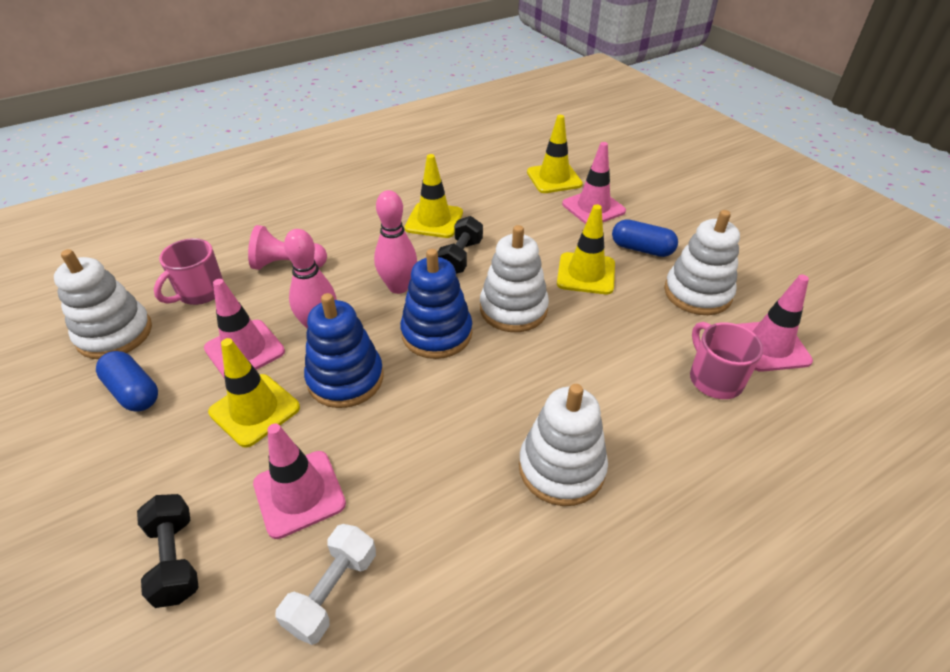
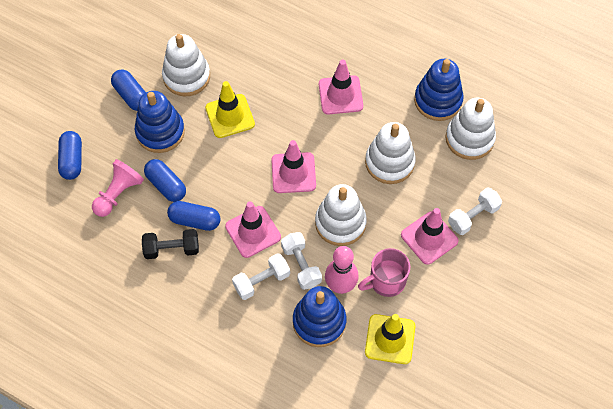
black dumbbell: [137,494,199,608] [438,216,483,274] = 2 -> [142,229,199,259] = 1
blue capsule: [96,351,158,412] [612,219,678,257] = 2 -> [58,131,82,180] [111,69,146,111] [144,159,186,202] [167,201,221,231] = 4
blue stacking toy: [304,293,384,408] [400,249,472,359] = 2 -> [135,91,185,153] [293,286,346,347] [414,59,464,121] = 3
pink bowling pin: [284,229,336,329] [374,190,417,294] = 2 -> [325,246,359,294] = 1
pink mug: [154,238,224,305] [690,322,763,399] = 2 -> [358,248,410,297] = 1
white dumbbell: [275,524,376,645] = 1 -> [232,253,290,300] [281,232,322,290] [448,188,502,235] = 3
yellow traffic cone: [208,338,300,448] [405,154,463,238] [527,115,583,193] [557,204,615,294] = 4 -> [205,81,255,138] [365,314,415,364] = 2

